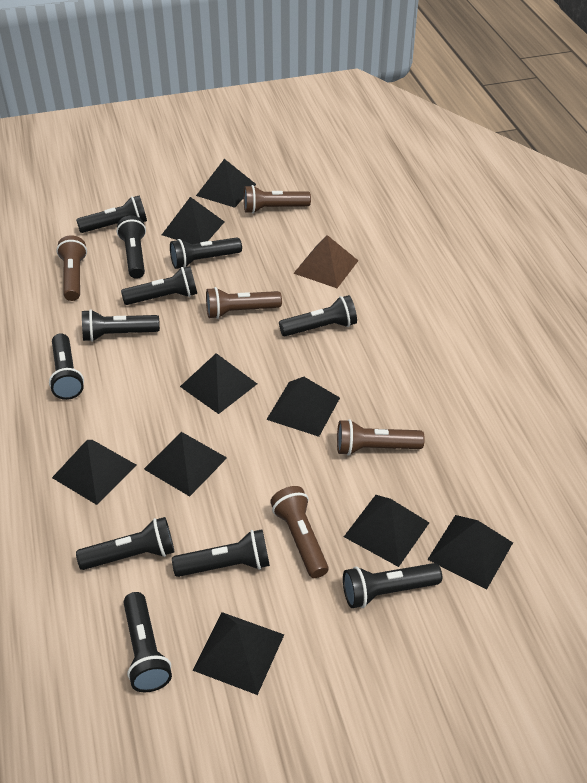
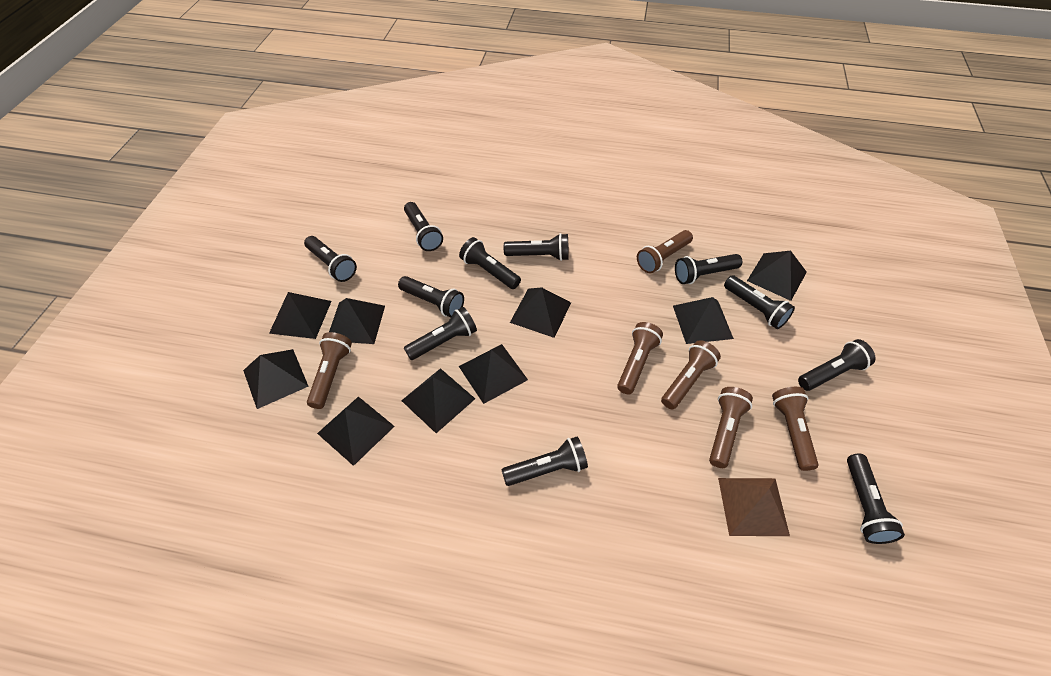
brown flashlight: [56,235,87,301] [206,287,282,319] [244,185,311,214] [270,486,329,578] [337,419,425,456] = 5 -> [307,332,352,409] [617,322,663,394] [637,230,693,273] [661,340,721,410] [709,387,753,468] [772,387,819,471] = 6

